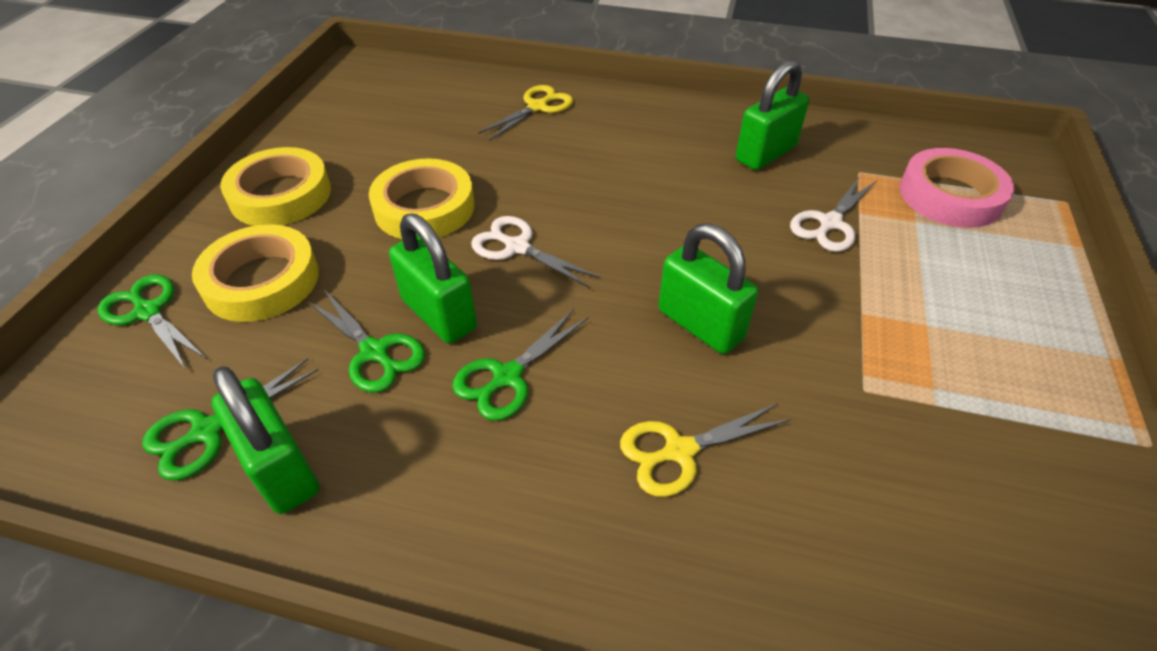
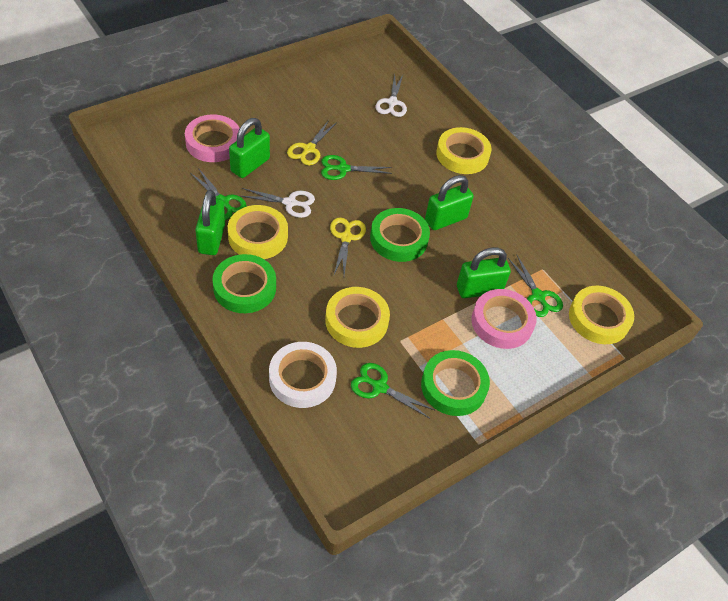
green tape: none = 0 -> [212,254,276,313] [370,208,430,262] [421,350,490,416] = 3
pink tape: [899,148,1015,228] = 1 -> [185,114,240,162] [471,289,537,349] = 2
white tape: none = 0 -> [269,342,337,408] = 1
yellow tape: [192,224,319,322] [220,147,331,226] [369,158,474,239] = 3 -> [228,205,288,259] [325,287,390,348] [436,127,491,174] [569,286,634,344] = 4

